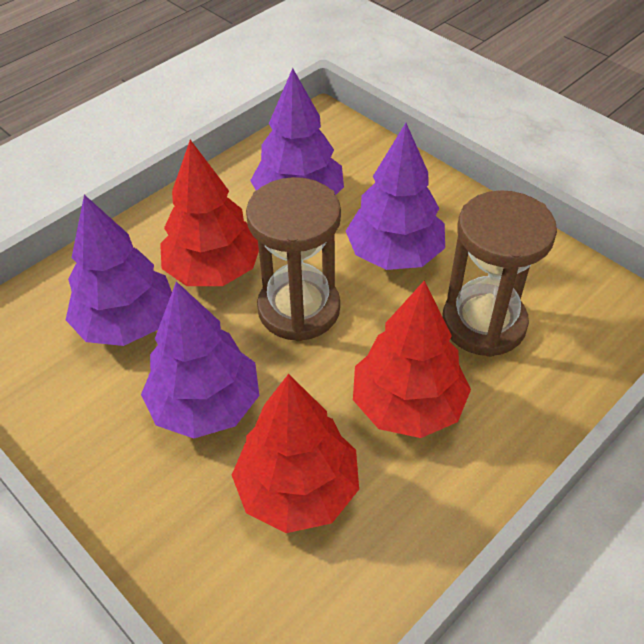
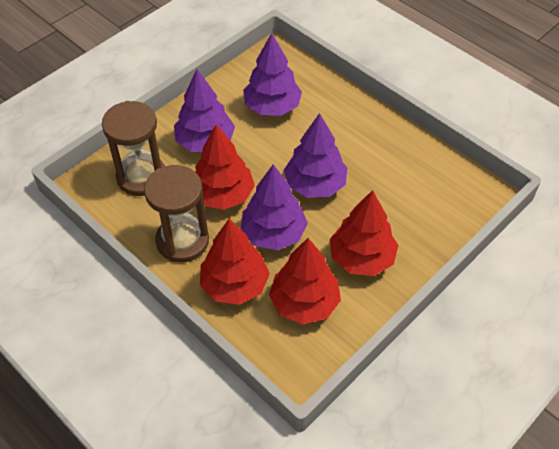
red tree: [160,140,259,286] [232,374,359,533] [353,281,471,438] = 3 -> [195,124,255,210] [200,219,270,305] [269,238,341,324] [330,190,398,276] = 4

